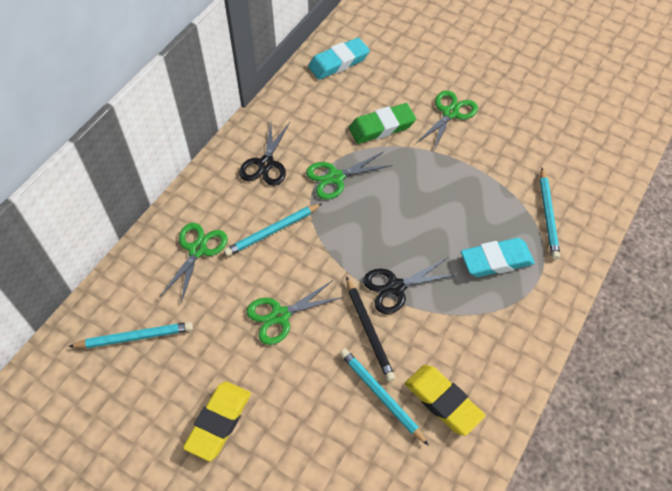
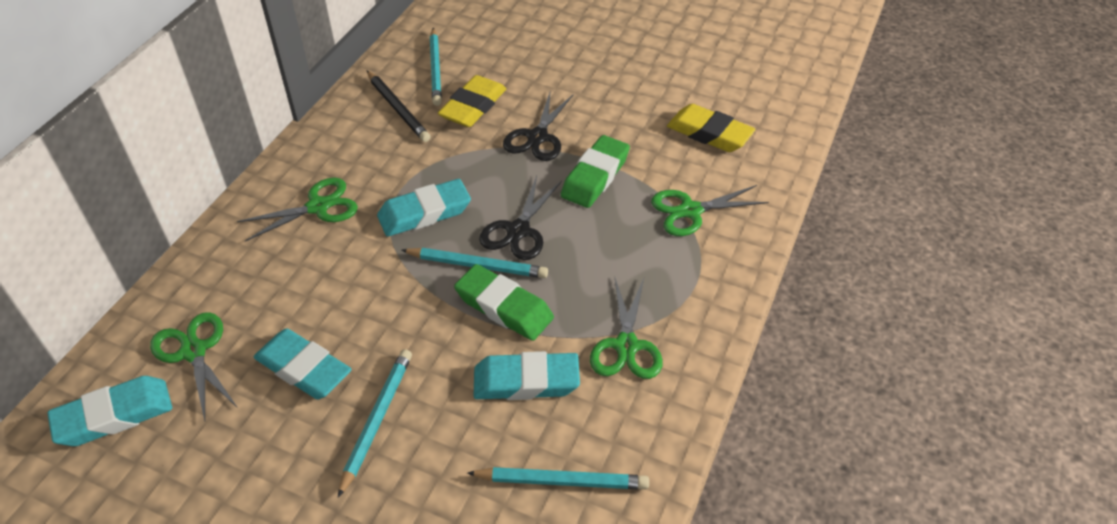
green eraser: [349,103,416,144] = 1 -> [454,264,554,341] [561,135,630,208] = 2
turquoise eraser: [308,38,370,80] [461,238,535,277] = 2 -> [47,376,172,446] [254,328,352,399] [377,179,471,237] [474,351,580,400] = 4

